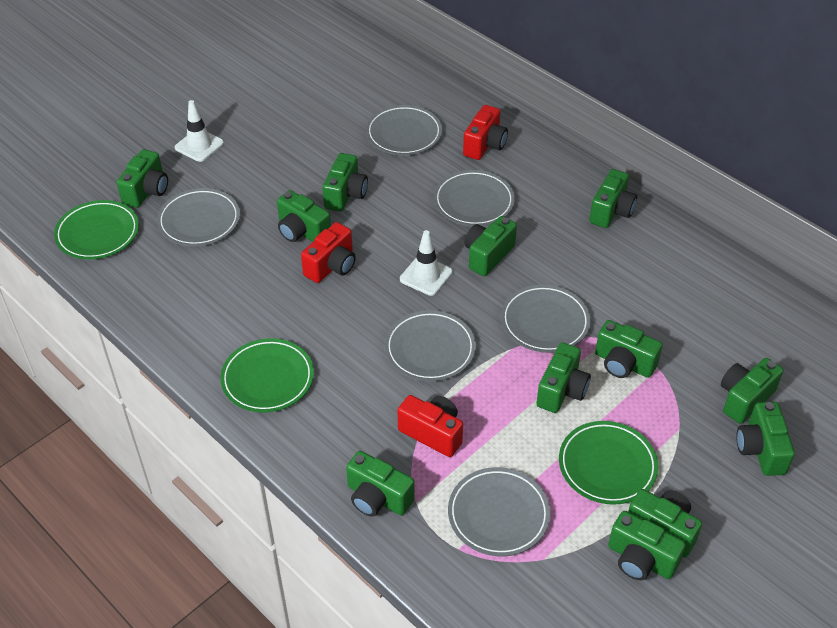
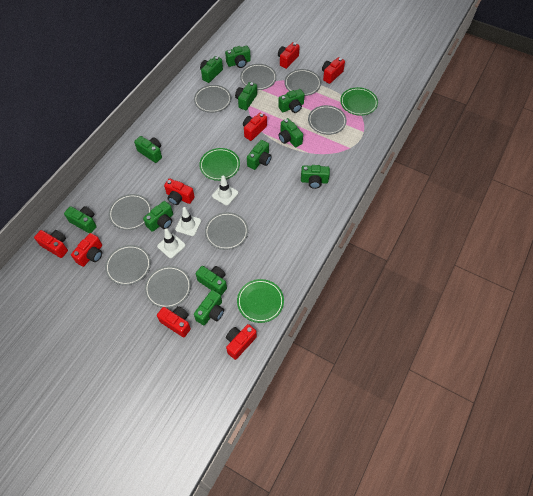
grey plate: [157,188,240,246] [366,105,442,155] [385,310,476,381] [434,170,515,226] [448,467,550,556] [501,285,591,353] = 6 -> [105,245,151,286] [108,194,152,230] [144,266,191,308] [194,85,231,113] [205,212,248,250] [240,64,277,90] [284,69,321,96] [308,105,347,135] = 8
red camera: [301,222,356,283] [397,395,463,457] [463,105,508,160] = 3 -> [34,230,68,258] [71,233,102,267] [157,306,191,337] [164,178,195,205] [226,324,257,360] [243,112,267,141] [278,42,300,69] [322,57,345,84] = 8
white traffic cone: [175,100,224,162] [400,230,453,296] = 2 -> [157,228,186,258] [175,207,201,236] [212,175,238,206] = 3

